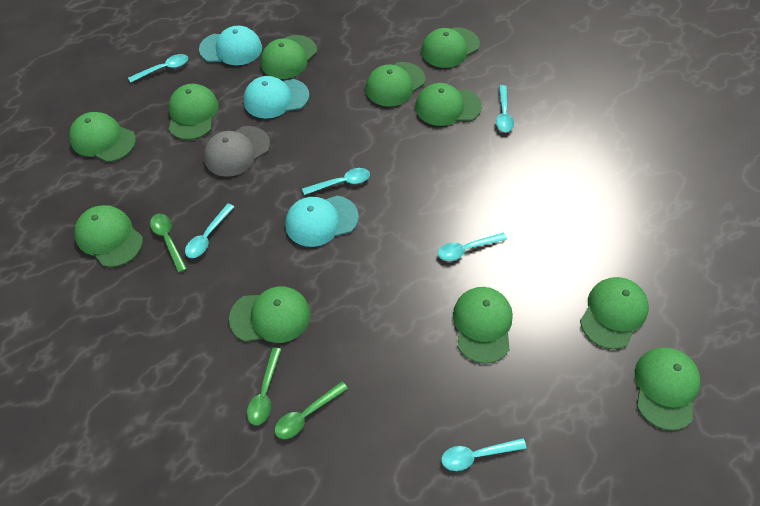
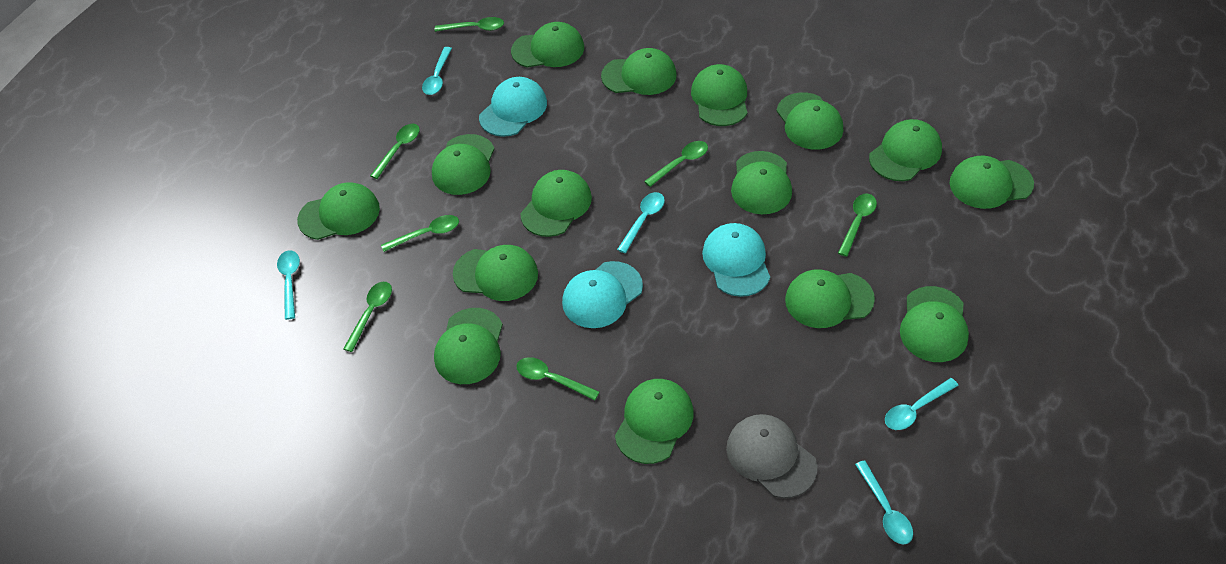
green cap: [69,112,136,162] [74,205,143,267] [169,84,219,140] [229,286,310,343] [261,35,317,79] [365,62,425,107] [415,83,482,126] [421,28,480,68] [453,287,513,364] [580,277,649,349] [635,347,701,431] = 11 -> [297,182,380,240] [432,134,494,195] [434,308,503,384] [453,245,538,301] [511,22,584,68] [520,170,592,237] [601,48,677,95] [615,379,694,464] [691,64,748,126] [731,151,792,214] [777,92,843,150] [785,269,875,328] [869,119,942,181] [900,286,969,362] [949,156,1034,209] = 15
green spoon: [150,214,187,273] [247,347,282,425] [275,381,348,439] = 3 -> [343,282,392,352] [370,124,420,179] [381,215,459,252] [435,17,504,32] [516,357,599,400] [644,141,708,187] [838,193,877,257] = 7
turquoise spoon: [128,54,188,83] [185,204,234,258] [302,168,370,195] [438,233,507,261] [441,438,527,471] [496,85,514,132] = 6 -> [277,250,300,320] [422,47,452,95] [617,192,665,253] [855,460,913,544] [885,378,959,430] = 5

